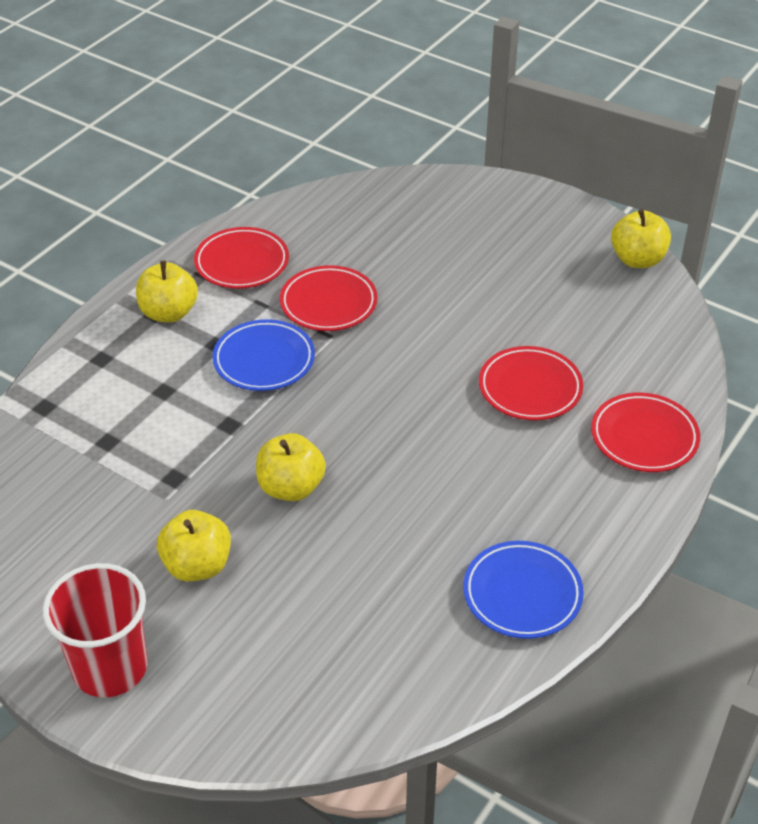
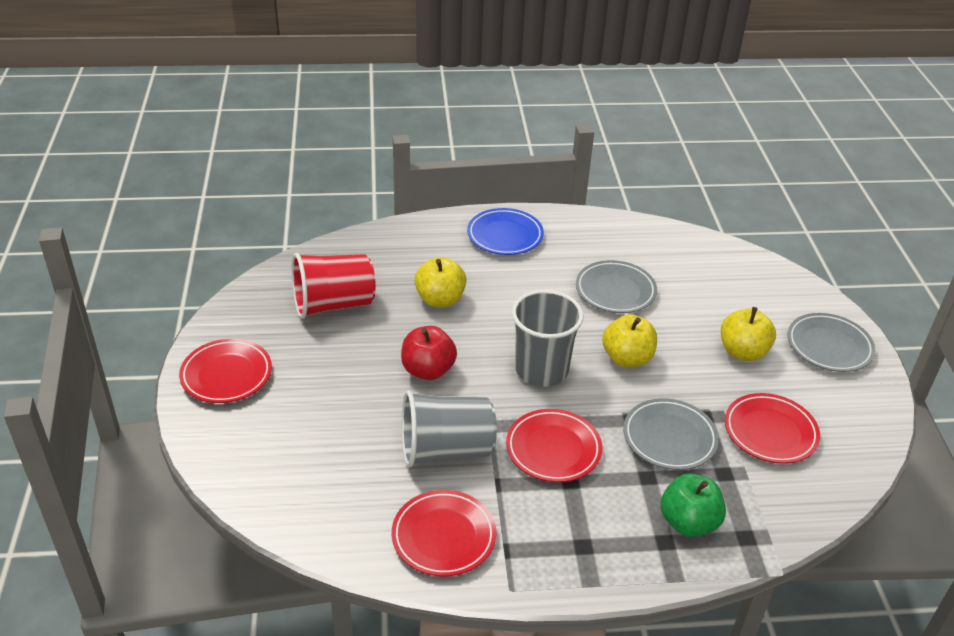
blue plate: [213,319,315,391] [463,541,584,639] = 2 -> [467,208,544,255] = 1
green apple: none = 0 -> [660,473,726,537] = 1
grey cup: none = 0 -> [402,390,497,467] [512,290,584,387] = 2
grey plate: none = 0 -> [576,260,657,313] [623,398,719,470] [788,313,875,372] = 3
red apple: none = 0 -> [401,326,457,380] = 1
yellow apple: [136,260,198,323] [157,510,231,582] [256,433,326,501] [611,209,671,268] = 4 -> [414,257,467,307] [602,314,657,367] [721,307,776,361] = 3

